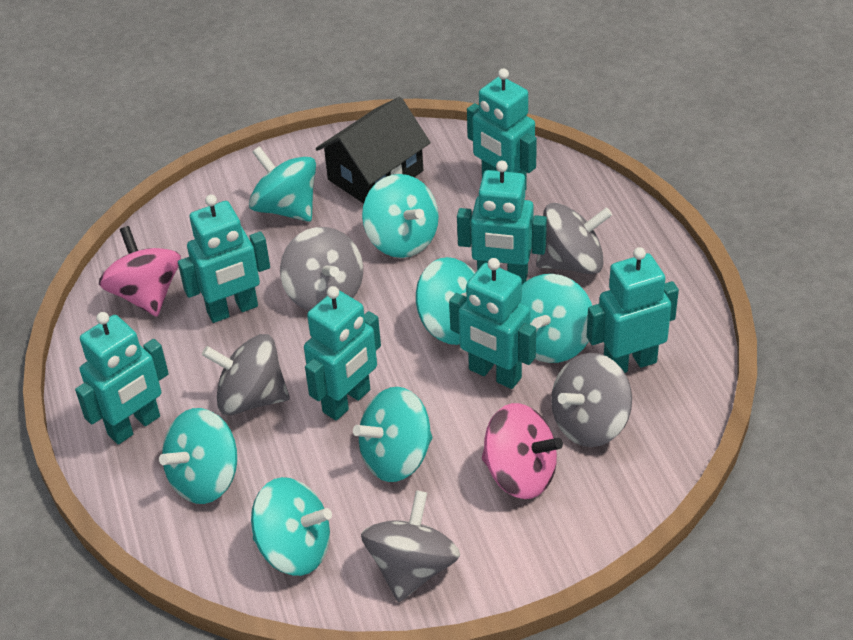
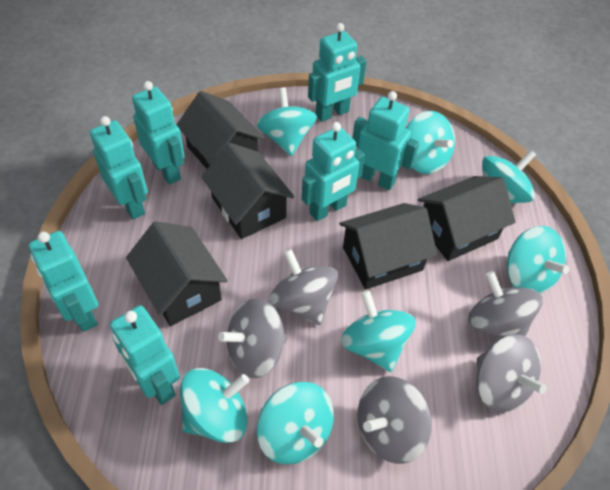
black house: [316,97,431,204] = 1 -> [126,221,228,326] [176,91,265,169] [201,143,294,239] [339,203,437,289] [417,176,516,261] = 5
pink spinning top: [99,226,181,317] [482,403,563,499] = 2 -> none = 0

